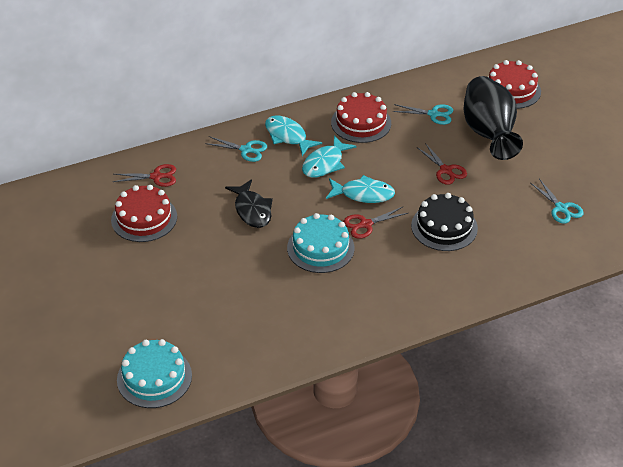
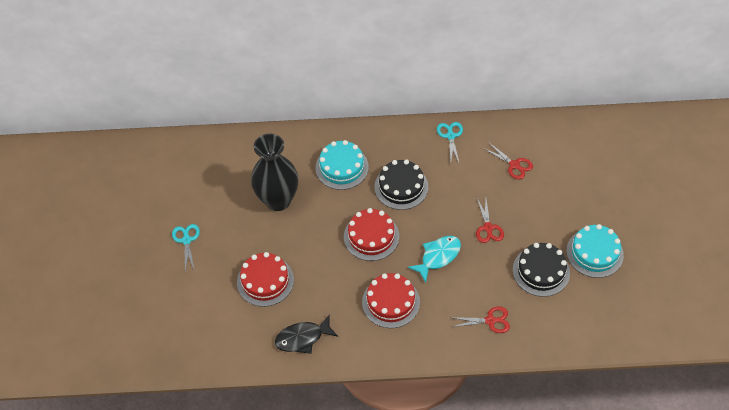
black cake: [411,193,478,251] = 1 -> [374,160,428,210] [513,243,570,297] = 2
turquoise fish: [265,115,322,156] [302,135,356,178] [326,175,395,203] = 3 -> [408,236,461,283] = 1
turquoise scissors: [205,136,267,162] [392,104,453,125] [531,179,584,224] = 3 -> [172,224,200,272] [437,122,463,165] = 2

